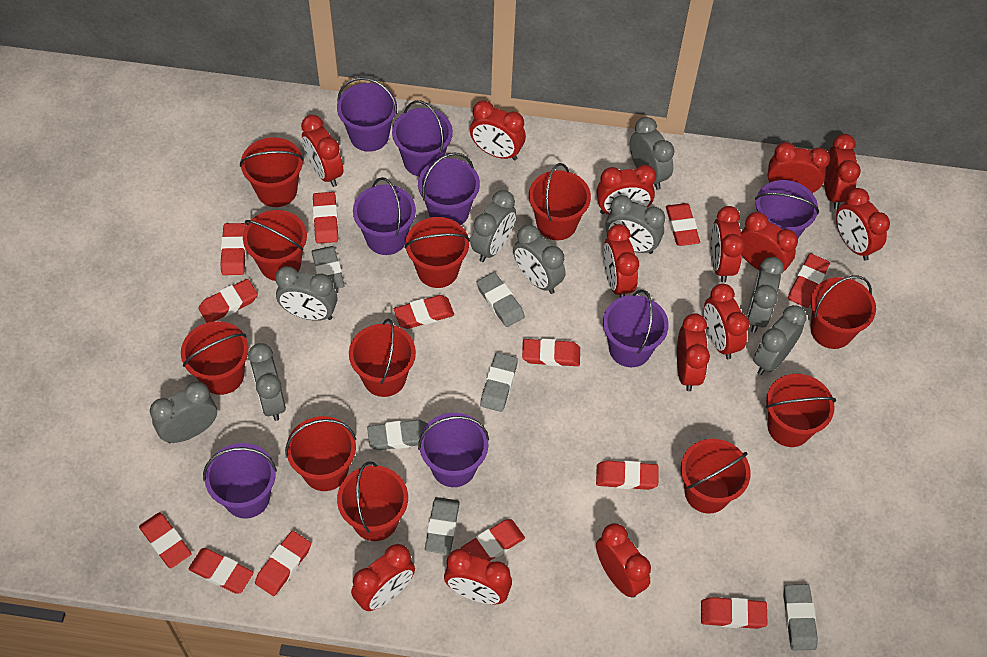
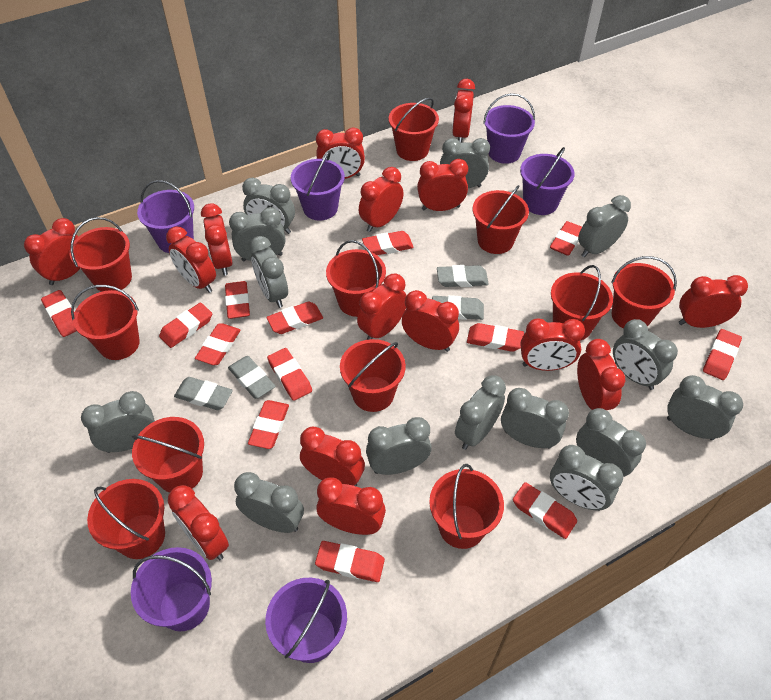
grey clock: [150,382,217,443] [248,343,286,421] [275,266,337,321] [471,190,516,262] [513,225,566,294] [606,195,665,254] [630,117,674,190] [746,257,784,333] [753,305,807,375] = 9 -> [81,391,155,453] [229,207,285,261] [234,472,304,533] [242,178,295,234] [249,236,288,308] [366,417,432,475] [440,138,490,188] [455,376,506,450] [501,388,569,449] [550,445,623,511] [576,408,646,477] [578,195,631,257] [613,319,678,390] [667,375,743,440] = 14
grey eraser: [312,246,345,289] [367,420,427,450] [425,497,460,554] [476,272,525,327] [480,353,518,412] [783,584,818,650] = 6 -> [174,377,233,410] [228,356,276,399] [432,295,484,320] [437,265,488,287] = 4
purple bucket: [203,443,277,519] [337,77,397,152] [353,177,416,255] [392,100,453,176] [418,153,480,225] [418,413,489,487] [603,290,669,367] [755,180,819,238] = 8 -> [131,547,212,631] [137,180,194,253] [265,578,347,663] [291,151,345,221] [483,93,535,164] [520,147,575,215] = 6
red clock: [301,115,343,187] [351,544,415,611] [444,549,512,604] [470,100,526,160] [596,523,651,598] [597,165,656,214] [603,224,639,298] [677,313,710,391] [704,283,749,359] [710,206,745,283] [741,212,798,271] [767,142,830,193] [824,134,861,209] [836,188,890,261] = 14 -> [24,218,80,285] [166,227,216,293] [168,485,229,560] [201,203,233,276] [300,426,365,487] [316,128,365,179] [316,477,386,535] [357,274,407,340] [359,167,403,232] [402,290,459,352] [417,159,468,211] [452,79,475,143] [520,318,585,371] [577,339,625,410] [679,275,748,328] = 15

